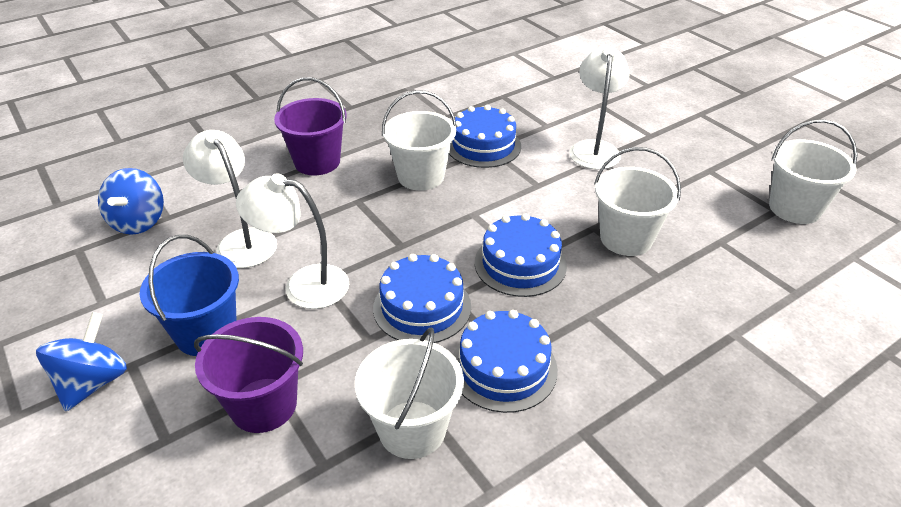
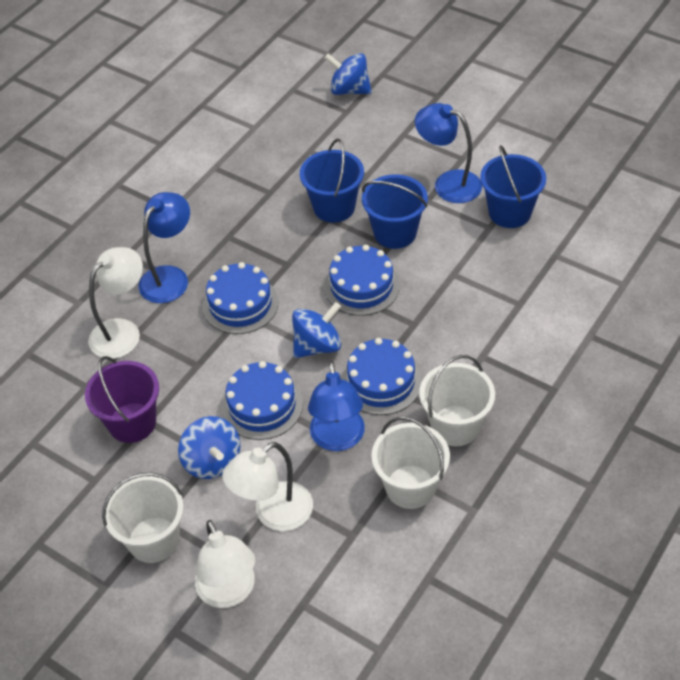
blue bucket: [140,235,239,356] = 1 -> [300,139,364,223] [362,174,428,249] [480,145,546,228] = 3
blue lamp: none = 0 -> [139,192,190,303] [308,361,365,451] [415,103,482,203] = 3
blue spinning top: [36,312,127,411] [98,168,164,235] = 2 -> [178,416,240,479] [292,302,341,358] [325,53,372,95] = 3
purple bucket: [194,317,303,433] [274,77,347,175] = 2 -> [85,356,159,443] = 1
white bucket: [355,328,464,459] [382,90,457,191] [594,147,681,256] [769,119,857,224] = 4 -> [102,473,184,563] [371,416,450,509] [419,355,495,446] = 3

